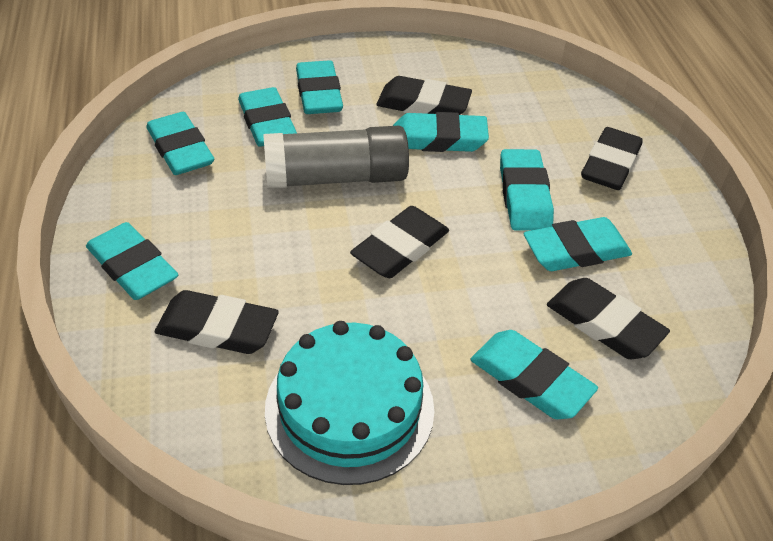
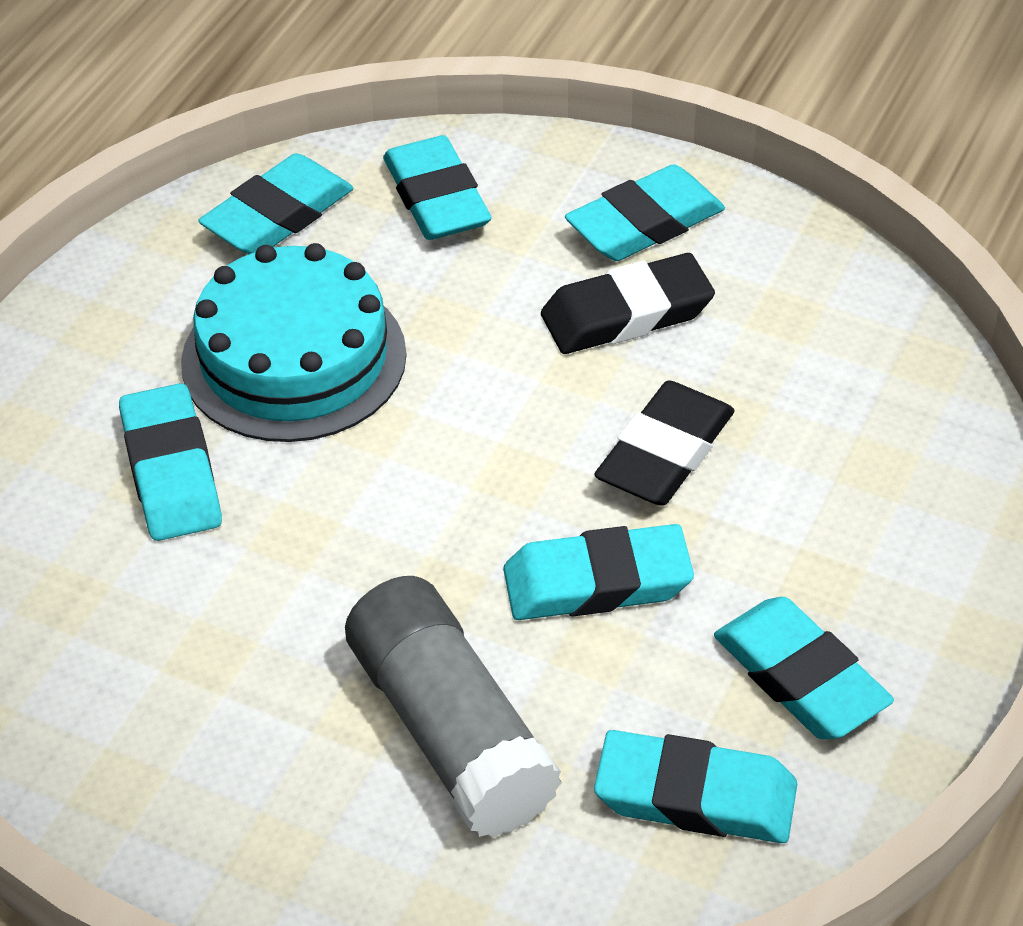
black eraser: [155,290,279,354] [350,206,449,278] [377,76,472,115] [547,278,670,359] [581,127,643,190] = 5 -> [541,253,715,354] [594,381,735,506] = 2
turquoise eraser: [86,222,178,300] [146,112,215,175] [238,87,297,147] [296,60,343,114] [393,112,489,152] [471,330,598,419] [500,149,554,230] [523,217,632,271] = 8 -> [119,383,222,541] [198,153,353,254] [383,135,491,240] [503,524,694,620] [565,164,725,261] [594,730,797,843] [714,597,894,740] = 7

